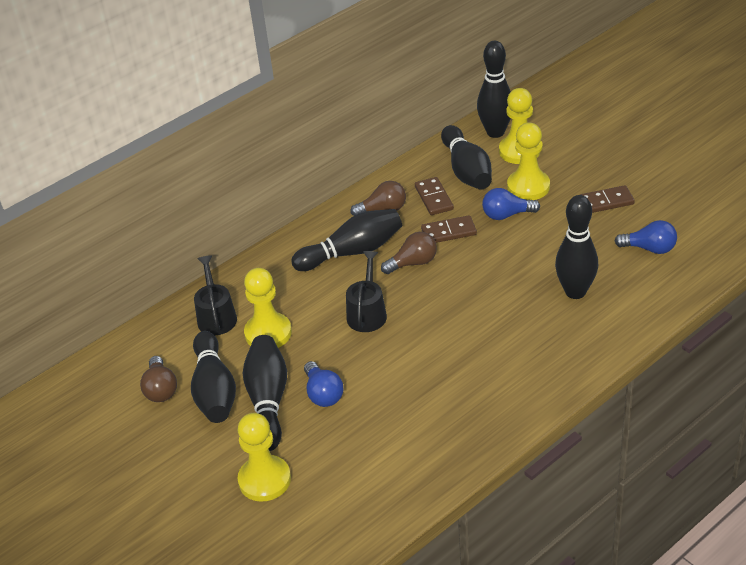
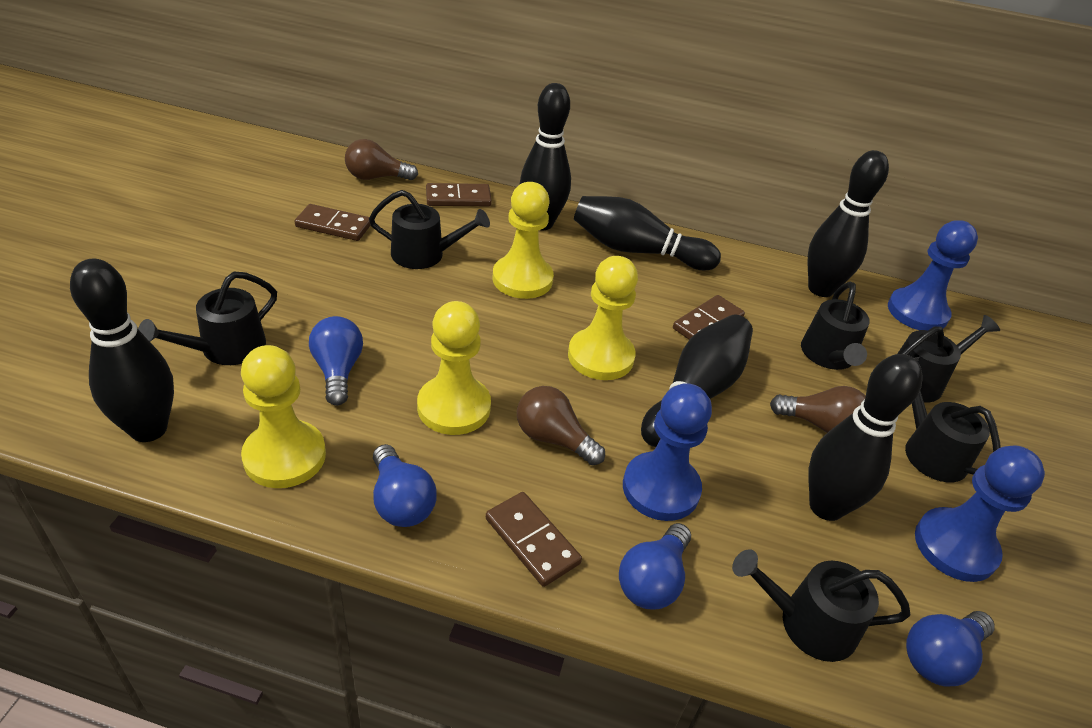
black watering can: [194,256,237,335] [346,251,387,332] = 2 -> [138,272,277,365] [369,190,490,269] [732,549,910,662] [801,281,870,370] [897,315,1000,403] [905,357,1001,482] = 6
blue light bulb: [304,361,343,407] [482,188,540,220] [615,220,677,254] = 3 -> [309,316,363,406] [373,444,437,527] [619,523,691,609] [906,611,995,686] = 4
blue pawn: none = 0 -> [623,383,712,521] [888,220,978,330] [915,445,1045,582] = 3
brown domino: [415,177,454,215] [421,215,477,243] [580,185,635,213] = 3 -> [295,204,371,241] [426,183,492,206] [486,492,582,587] [673,295,745,339] = 4

